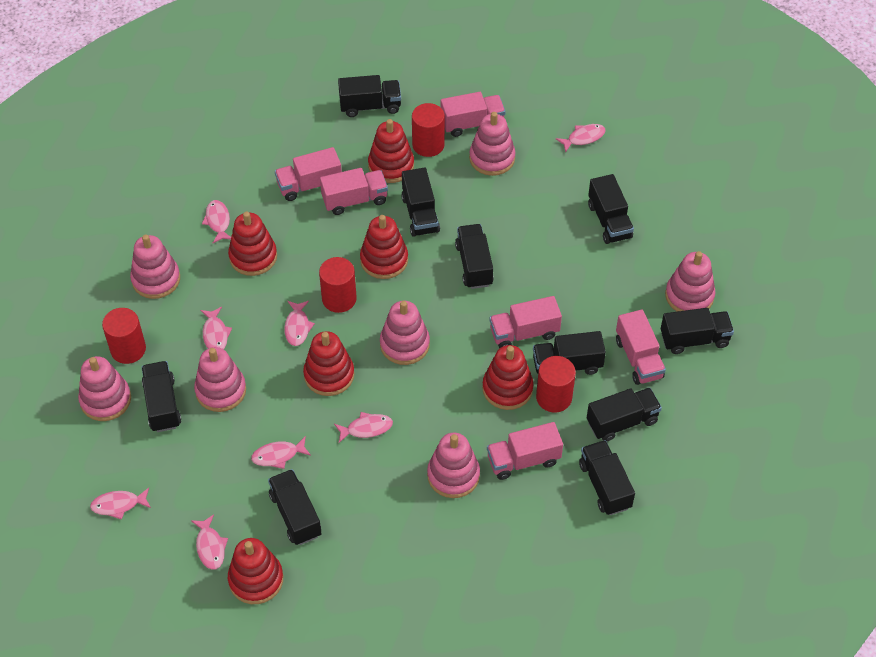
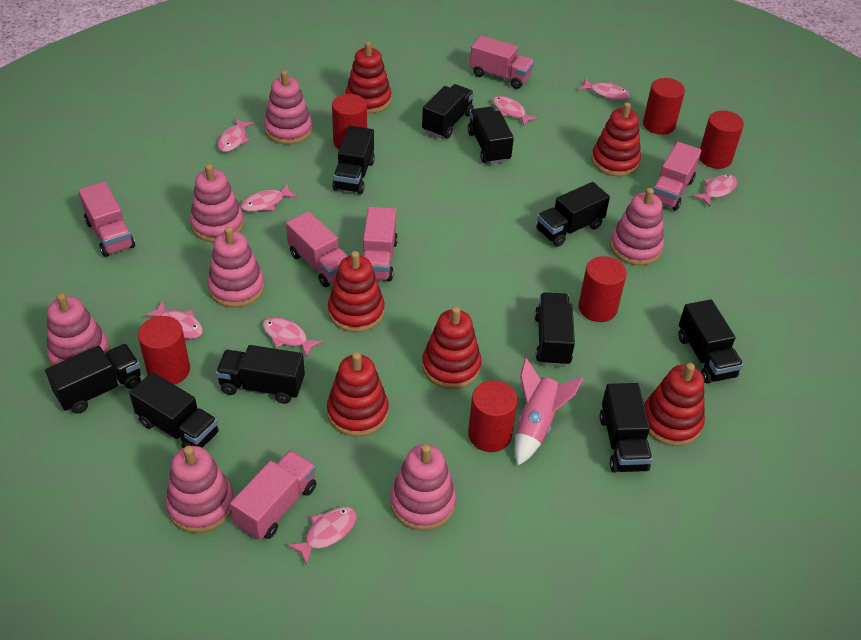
pink rocket: none = 0 -> [515,358,584,466] = 1
red cylinder: [102,308,146,364] [319,257,357,313] [412,103,445,157] [536,356,576,412] = 4 -> [138,316,190,385] [332,94,367,149] [468,380,518,452] [578,256,627,322] [643,78,685,135] [699,110,744,169] = 6

